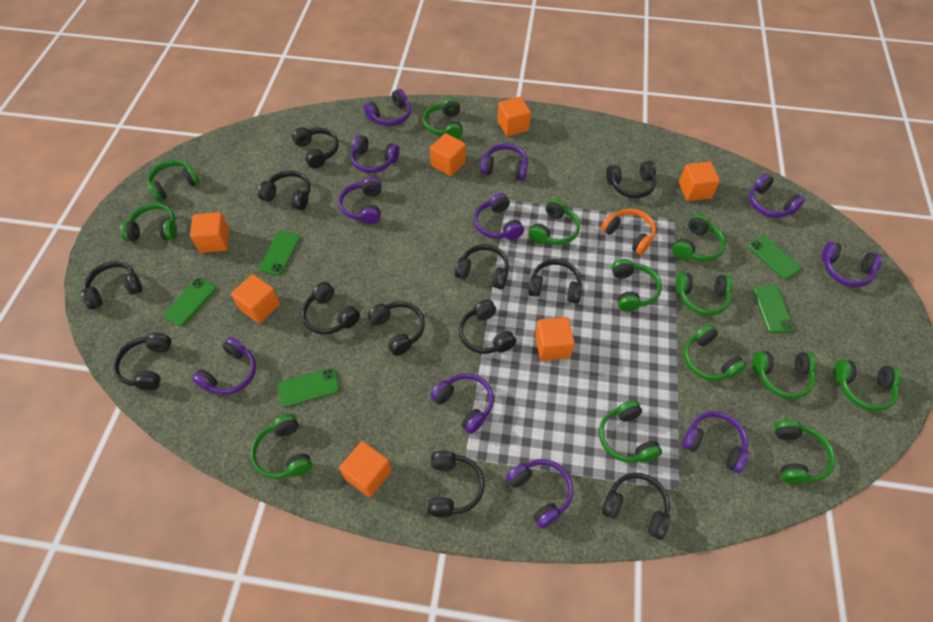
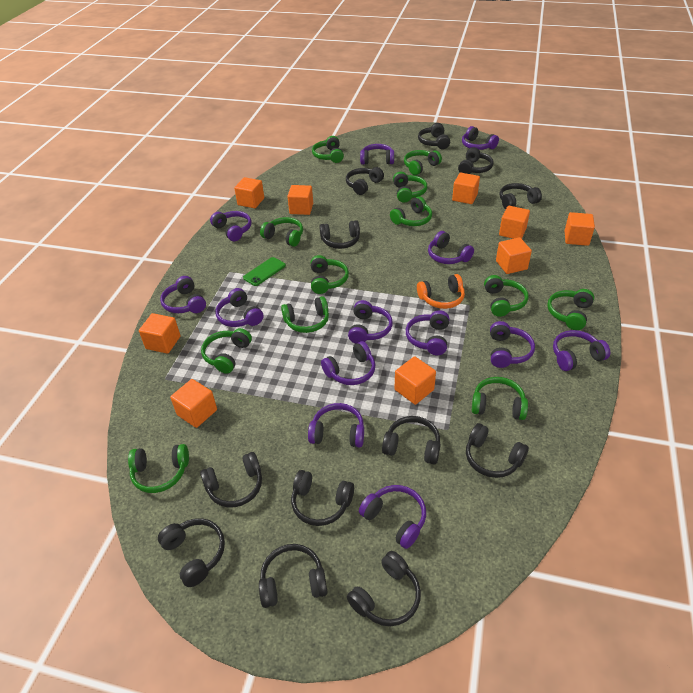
green headphones: [120,203,177,241] [147,160,200,202] [250,414,312,479] [423,98,463,139] [529,198,580,245] [599,400,662,462] [612,259,662,311] [672,214,726,262] [676,273,733,316] [683,324,747,381] [753,351,817,399] [774,420,835,484] [834,360,902,411] = 13 -> [128,444,189,493] [201,328,252,374] [260,217,303,247] [281,296,329,333] [310,255,349,294] [312,136,344,163] [390,196,432,226] [393,172,427,203] [404,150,442,175] [472,377,528,420] [484,275,529,317] [547,289,594,330] = 12
green phone: [163,278,216,326] [259,231,300,275] [278,368,339,407] [748,235,802,280] [753,285,794,333] = 5 -> [243,257,286,286] = 1
orange cube: [190,212,229,253] [231,274,280,324] [339,441,392,498] [430,133,466,176] [497,97,531,137] [535,317,575,361] [679,161,720,201] = 7 -> [139,313,181,354] [170,379,217,428] [234,177,264,208] [287,185,313,215] [394,356,436,405] [452,173,480,204] [496,237,532,274] [499,206,530,239] [565,212,595,246] = 9
purple headphones: [192,337,256,395] [338,177,382,224] [351,135,400,173] [364,89,411,126] [430,373,494,434] [474,193,524,240] [480,143,528,180] [506,459,573,528] [682,411,749,473] [749,173,805,218] [821,241,882,287] = 11 -> [160,276,206,313] [210,211,251,241] [215,288,264,327] [308,403,364,447] [321,341,375,385] [348,300,393,344] [359,485,426,549] [360,144,394,165] [406,310,449,355] [428,231,474,264] [462,126,499,150] [490,321,535,368] [553,330,610,371] = 13

